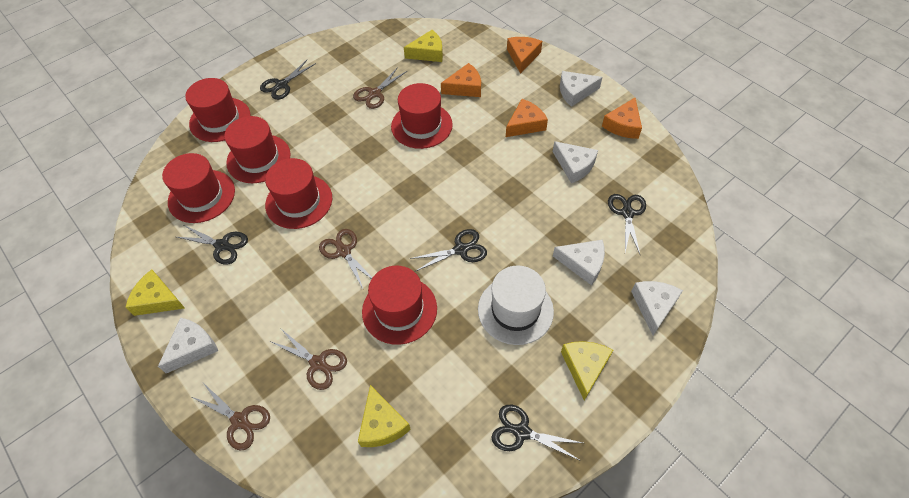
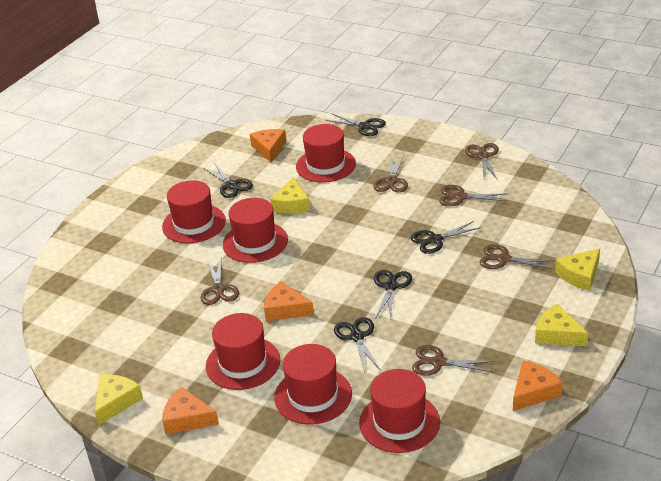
brown scissors: [192,383,270,451] [270,329,347,390] [319,229,372,289] [353,67,407,109] = 4 -> [201,258,239,305] [373,156,408,193] [412,345,495,376] [439,185,508,206] [465,143,499,179] [480,244,555,270] = 6
white cheese: [158,318,218,373] [553,141,598,183] [553,240,605,285] [560,71,602,107] [631,281,683,335] = 5 -> none = 0
white hat: [478,265,554,345] = 1 -> none = 0

